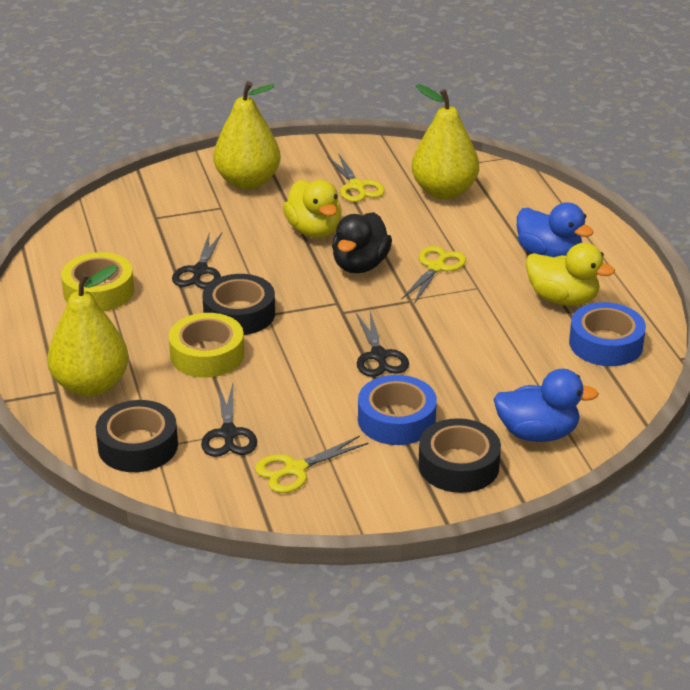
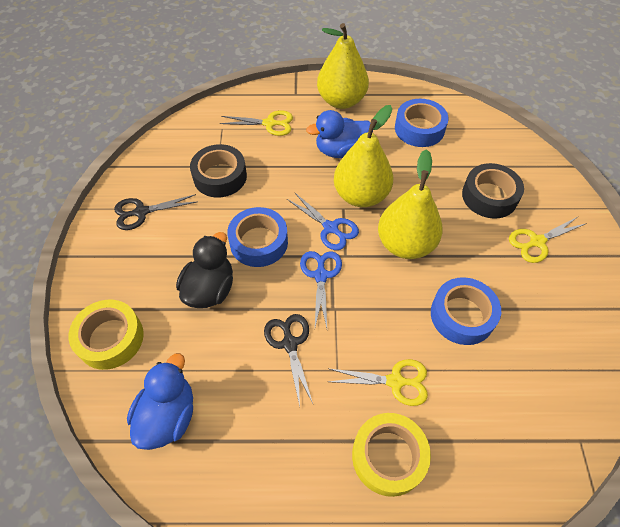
black scissors: [172,233,222,289] [201,384,257,457] [356,311,409,377] = 3 -> [114,194,196,230] [264,314,313,406] = 2
black tape: [96,400,178,472] [202,274,275,335] [418,418,501,493] = 3 -> [190,144,247,198] [462,163,524,219] = 2
blue scissors: none = 0 -> [287,192,359,250] [300,251,342,328] = 2
blue tape: [358,375,437,445] [569,302,646,366] = 2 -> [227,207,288,267] [395,99,449,147] [431,277,501,345] = 3
yellow duck: [283,180,342,238] [526,243,615,306] = 2 -> none = 0

